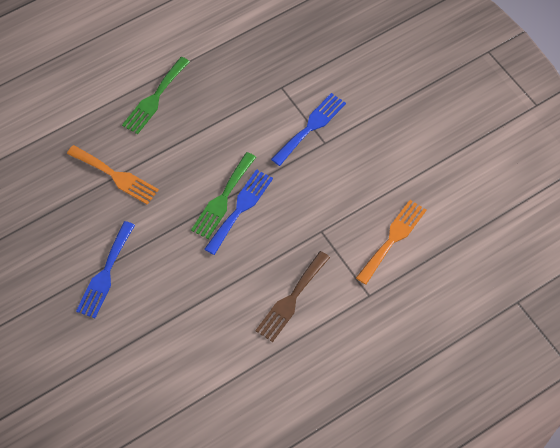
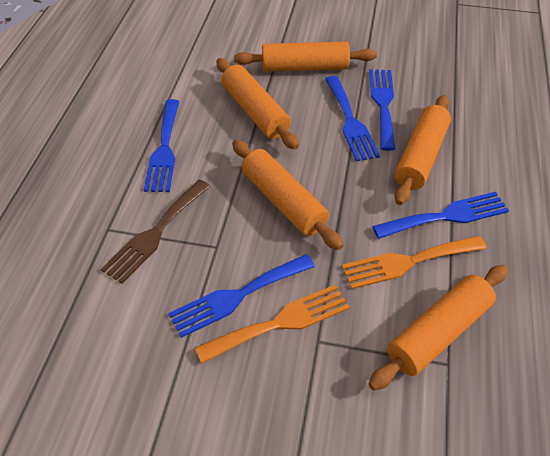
blue fork: [76,221,135,318] [205,169,273,255] [271,93,346,166] = 3 -> [144,99,180,192] [168,254,315,338] [325,76,380,162] [369,69,395,151] [373,192,509,239] = 5
green fork: [122,57,190,134] [191,152,256,239] = 2 -> none = 0
orange rolling pin: none = 0 -> [217,58,299,150] [232,140,343,250] [234,41,377,72] [368,265,508,391] [394,95,451,205] = 5

